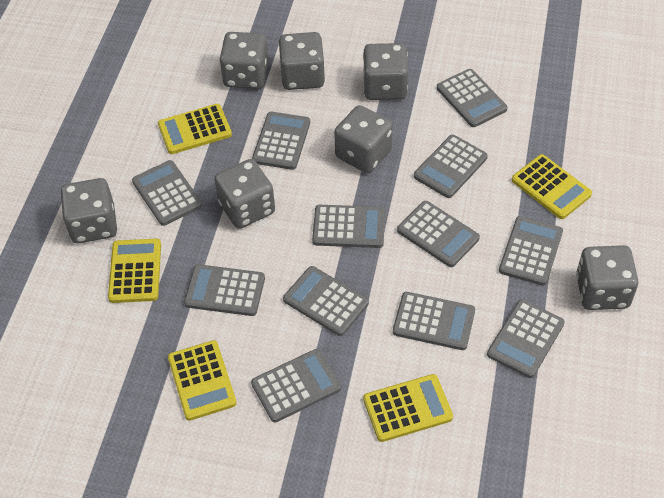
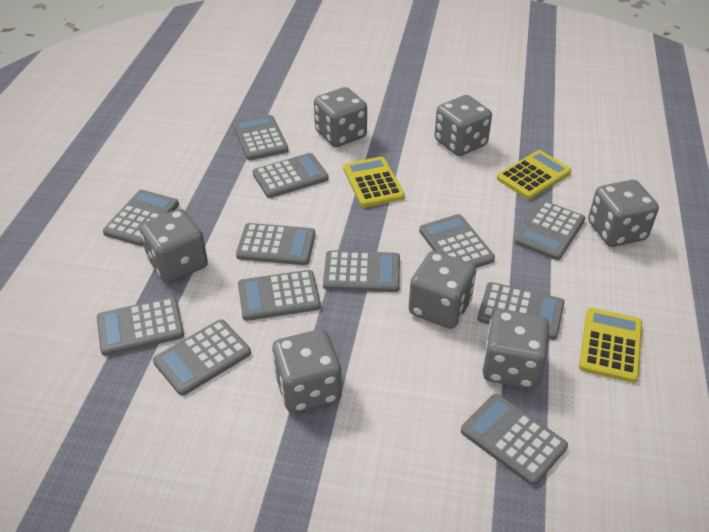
yellow calculator: [108,239,161,303] [158,104,232,154] [168,340,237,421] [363,374,453,442] [512,154,592,219] = 5 -> [343,157,405,207] [497,150,572,199] [579,308,642,383] = 3

